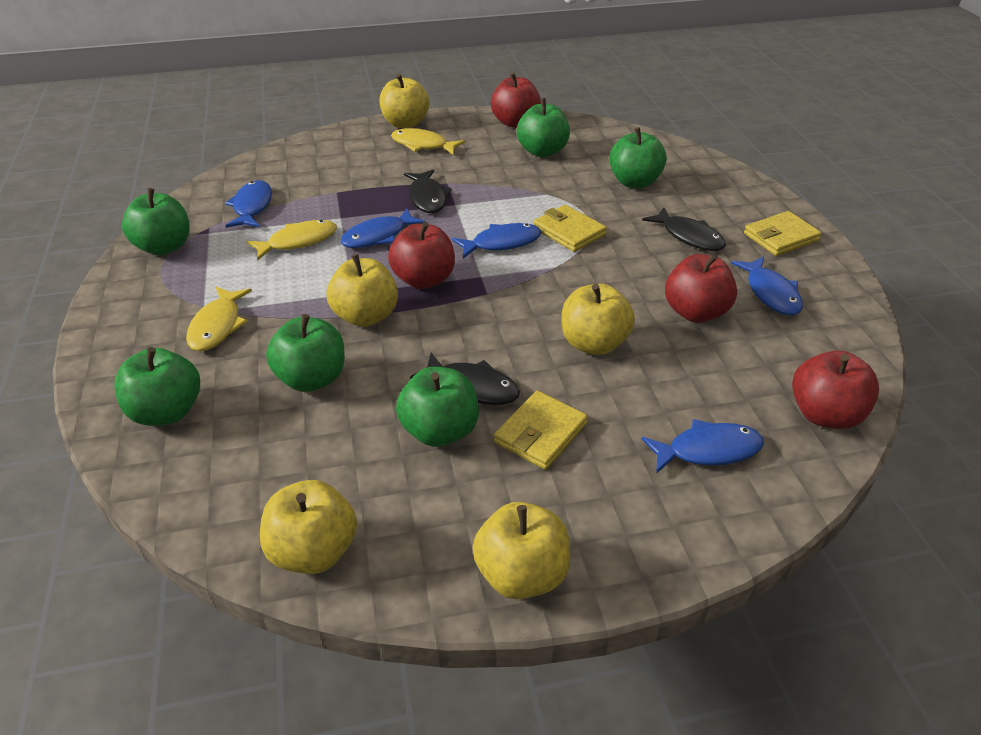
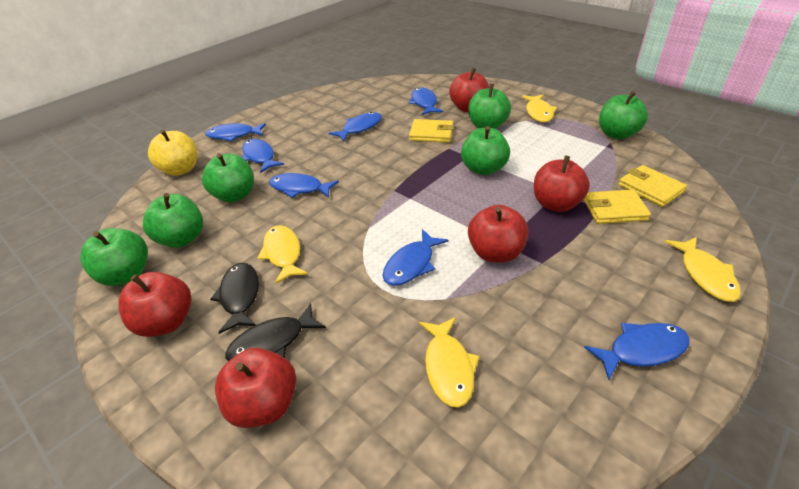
black fish: [404,169,452,213] [410,353,520,405] [642,207,726,251] = 3 -> [210,263,259,334] [225,303,326,361] = 2
blue fish: [225,180,272,228] [341,208,426,248] [452,223,541,258] [642,419,764,474] [731,256,803,315] = 5 -> [205,123,266,141] [242,139,284,173] [269,173,339,198] [329,112,382,142] [383,229,449,286] [408,87,443,115] [584,323,690,380] = 7
red apple: [388,222,455,289] [491,72,541,128] [665,254,737,323] [792,351,879,429] = 4 -> [118,272,191,337] [215,348,296,428] [449,68,489,112] [468,205,529,263] [534,155,590,212] = 5
yellow apple: [260,480,357,574] [327,254,398,327] [379,74,430,128] [473,502,570,599] [562,284,635,355] = 5 -> [148,129,197,176] = 1
yellow fish: [186,287,252,351] [246,220,337,261] [391,128,466,155] = 3 -> [257,225,308,284] [419,317,480,408] [522,95,557,123] [665,237,741,302] = 4

